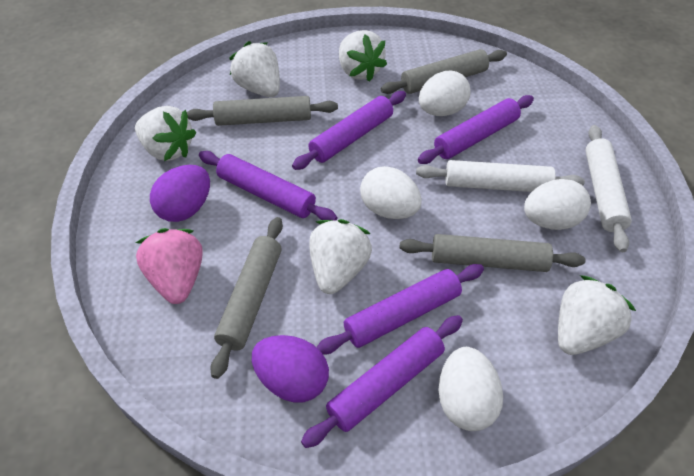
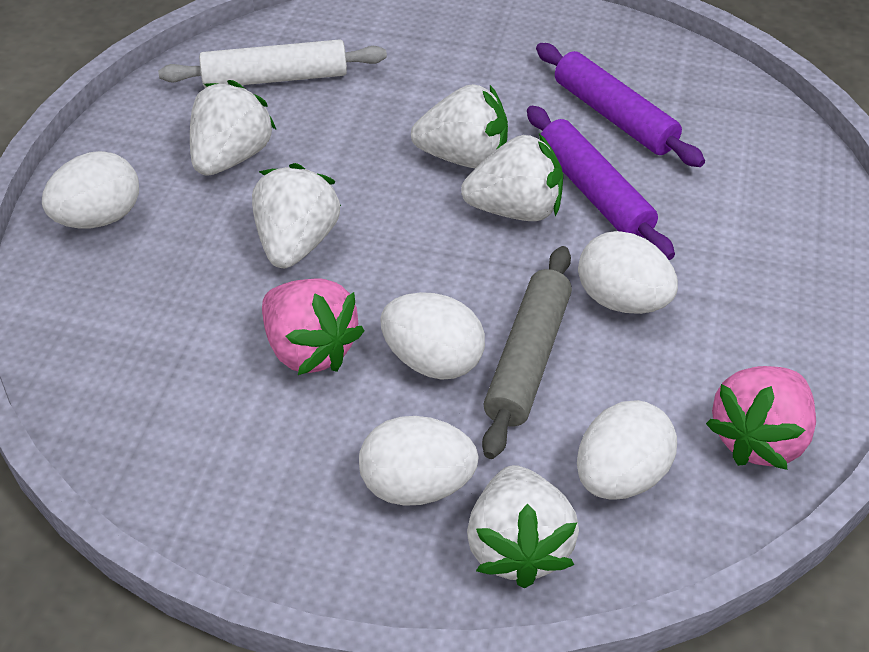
grey rolling pin: [187,96,338,126] [210,217,283,379] [381,49,507,94] [399,234,585,272] = 4 -> [482,246,572,459] = 1
pink strawberry: [136,228,203,304] = 1 -> [262,278,364,375] [706,366,816,470] = 2
purple egg: [150,165,210,222] [252,335,329,403] = 2 -> none = 0
purple rolling pin: [199,151,337,221] [292,91,406,170] [301,315,463,448] [317,264,484,355] [418,95,534,164] = 5 -> [527,106,675,260] [536,43,705,167] = 2
white egg: [360,166,422,219] [419,71,471,116] [439,347,503,431] [524,179,591,230] = 4 -> [42,151,139,228] [359,416,479,506] [380,292,485,380] [577,400,677,500] [578,231,678,314] = 5
white rolling pin: [416,160,585,192] [585,125,632,252] = 2 -> [158,39,387,88] = 1

